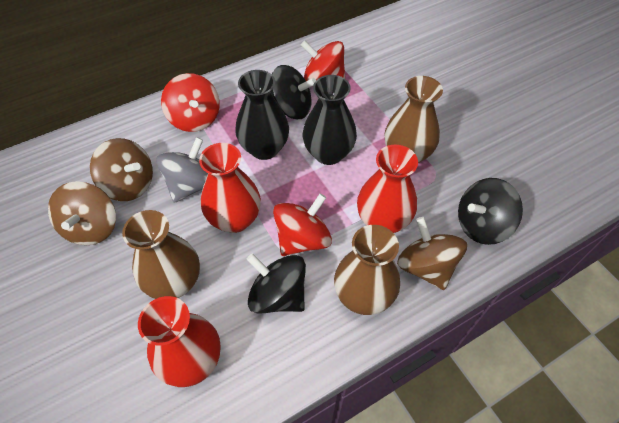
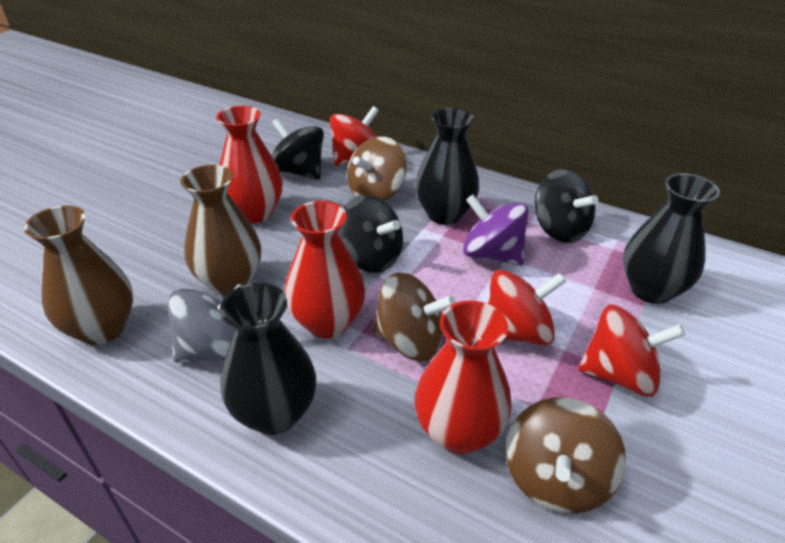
black vase: [235,70,289,160] [303,75,357,165] = 2 -> [220,283,316,435] [415,108,479,225] [623,173,720,304] = 3
brown vase: [122,210,200,299] [334,225,400,315] [385,76,443,163] = 3 -> [24,205,133,345] [180,165,261,295] = 2
purple spinning top: none = 0 -> [463,194,529,265] = 1

